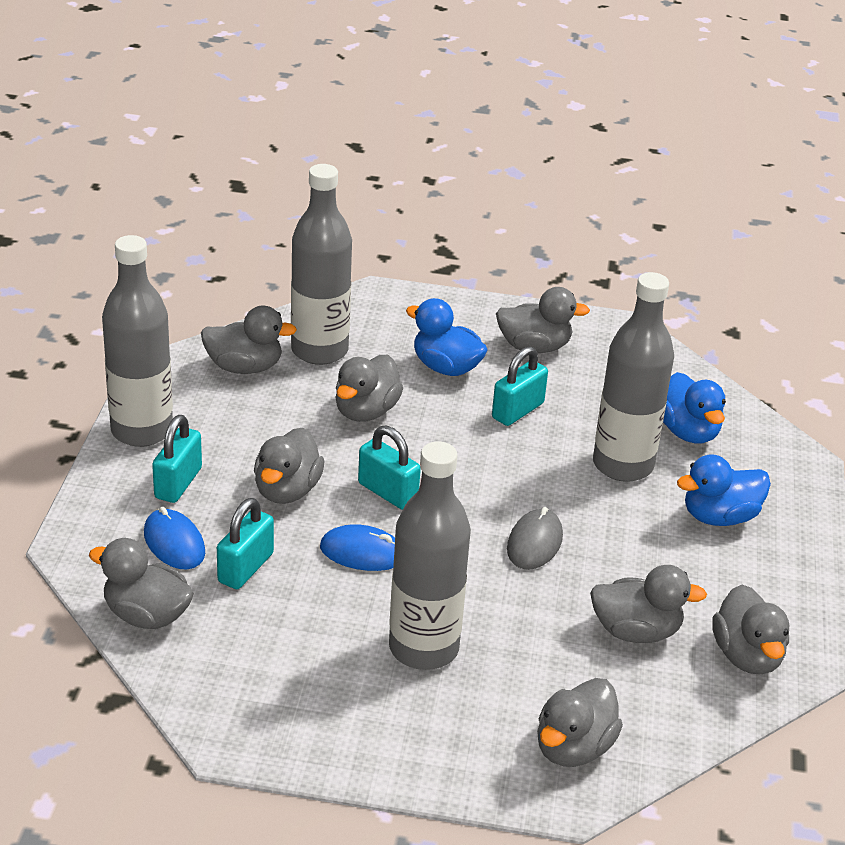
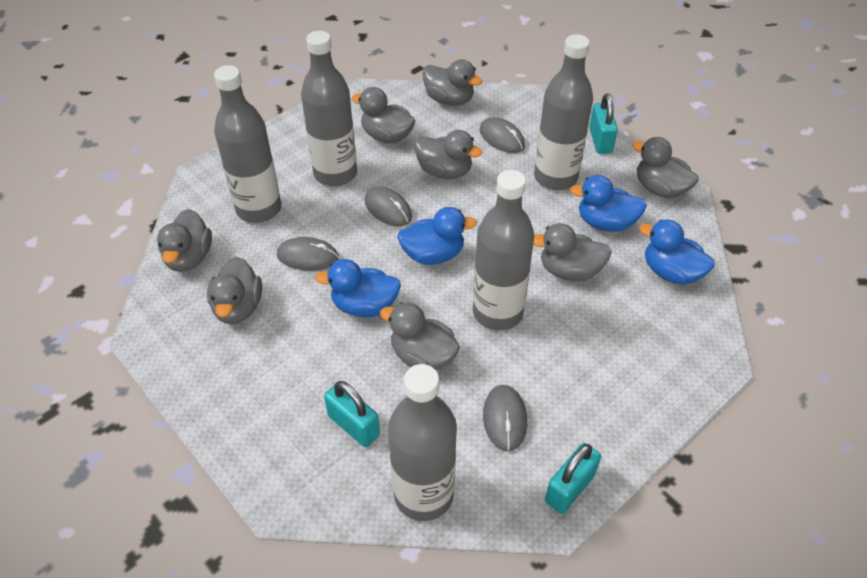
blue duck: [406,298,488,376] [663,372,726,444] [677,454,771,526] = 3 -> [315,259,401,317] [397,207,477,265] [570,175,647,232] [639,220,715,285] = 4
blue mouse: [144,507,205,570] [320,524,395,571] = 2 -> none = 0
grey bottle: [102,235,173,447] [291,164,352,365] [389,442,471,670] [593,272,674,482] = 4 -> [214,65,281,223] [301,31,357,187] [388,364,457,521] [473,170,534,331] [534,34,593,190] = 5
grey mouse: [507,507,563,570] = 1 -> [277,237,339,271] [365,186,412,226] [480,117,525,153] [483,385,527,451] = 4
turquoise padlock: [152,415,202,503] [217,498,274,589] [358,426,421,510] [492,346,548,426] = 4 -> [324,381,380,447] [545,443,601,514] [589,94,618,154] = 3

